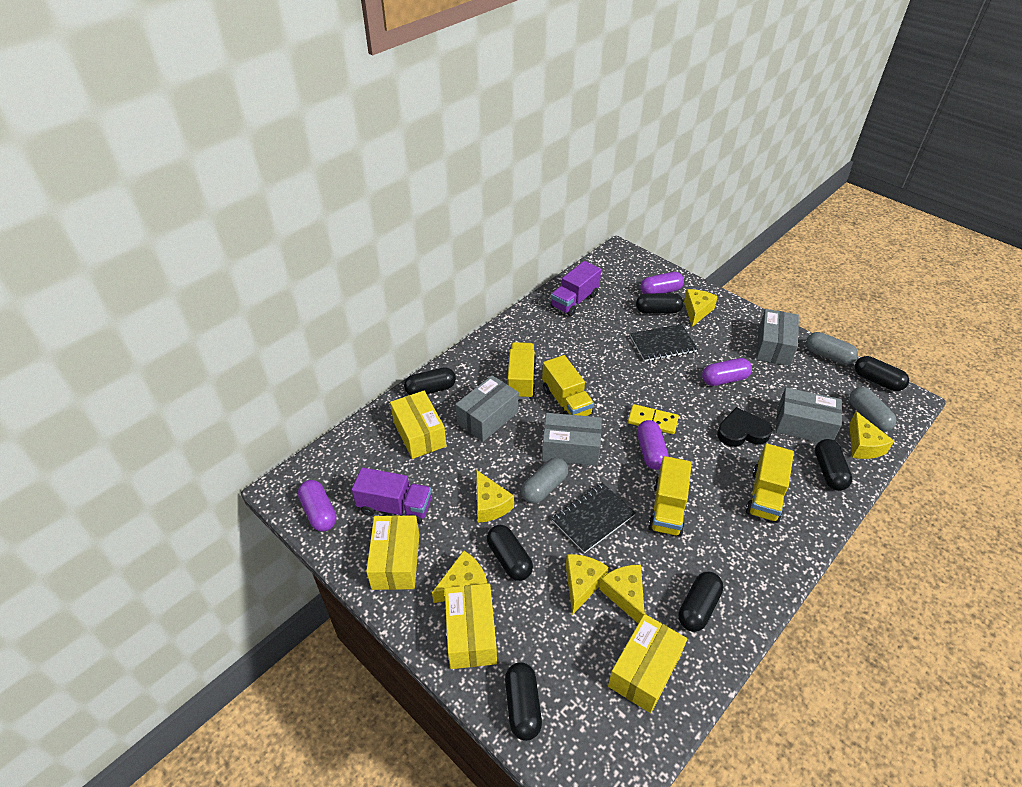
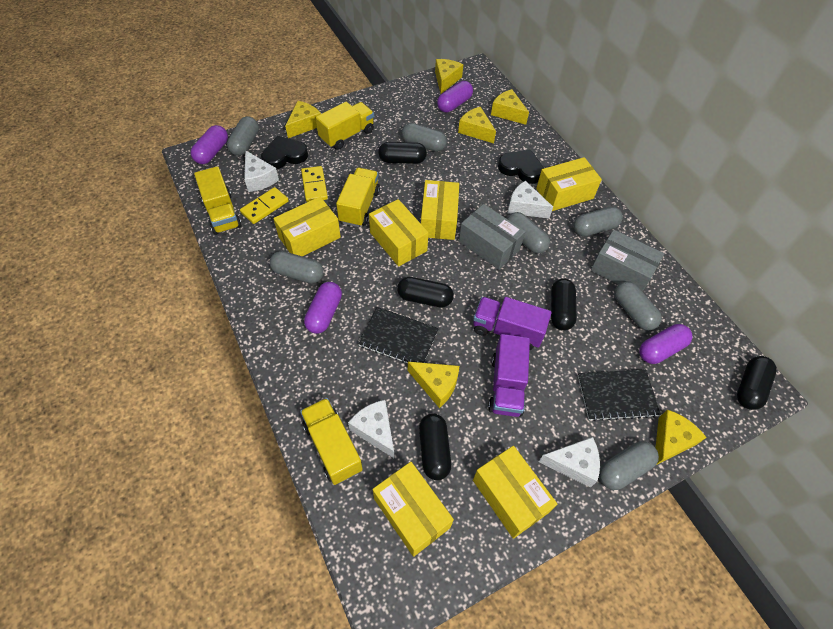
black capsule: [404,367,456,395] [487,525,533,581] [505,662,542,741] [636,293,684,314] [678,572,723,632] [815,439,852,491] [855,356,909,391] = 7 -> [378,142,427,164] [397,277,454,308] [419,413,451,480] [551,279,577,331] [737,356,777,410] = 5
black heart: [717,407,772,447] = 1 -> [261,136,308,169] [498,149,544,184] = 2
grey box: [455,375,519,442] [542,413,602,466] [756,309,799,366] [776,388,842,442] = 4 -> [459,204,525,270] [591,230,664,292] = 2
grey capsule: [521,458,568,504] [806,332,858,365] [849,387,896,432] = 3 -> [227,116,259,156] [270,251,324,283] [402,123,447,152] [507,212,550,254] [573,207,623,237] [599,441,659,490] [614,281,662,330] = 7
white cheese: none = 0 -> [244,150,279,192] [348,400,394,458] [508,181,553,218] [539,437,600,488] = 4
yellow box: [366,515,419,590] [390,391,446,459] [445,583,497,669] [608,614,687,713] = 4 -> [273,197,341,257] [369,199,429,267] [373,462,454,557] [421,180,459,240] [473,446,557,539] [536,157,602,211] = 6
yellow domino: [628,404,679,434] = 1 -> [240,187,289,224] [301,166,328,202] = 2

